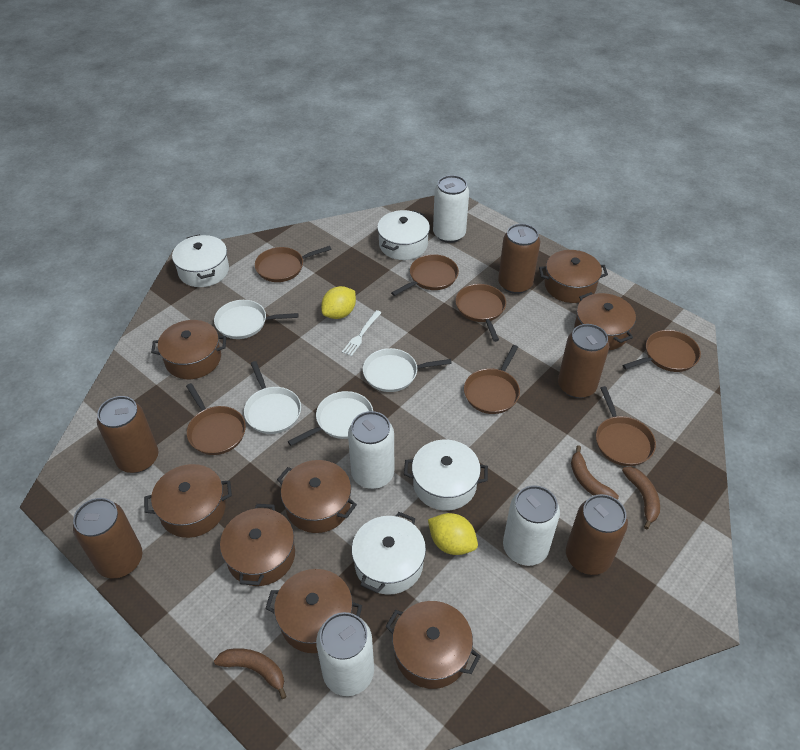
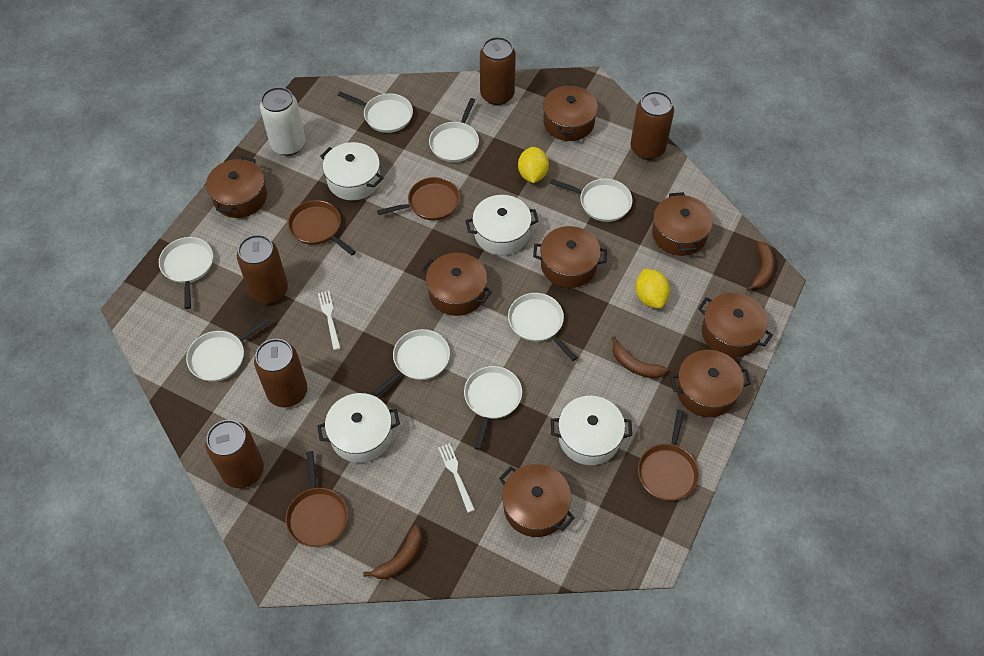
brown pan: [186,383,246,455] [255,246,331,282] [391,254,459,296] [455,284,506,342] [464,345,520,414] [596,386,656,466] [622,330,701,372] = 7 -> [285,451,348,547] [288,200,356,255] [377,177,460,220] [638,410,699,501] = 4
white can: [316,612,374,696] [348,411,394,489] [433,175,469,243] [503,485,560,566] = 4 -> [260,87,305,156] = 1
white fork: [342,310,381,356] = 1 -> [318,291,340,350] [438,443,475,513] = 2
white pan: [214,300,298,339] [244,361,301,434] [288,391,373,446] [363,348,452,392] = 4 -> [159,237,213,309] [186,317,270,382] [338,92,413,133] [372,329,450,396] [429,98,479,162] [464,366,522,450] [508,293,577,361] [550,179,632,222] = 8

